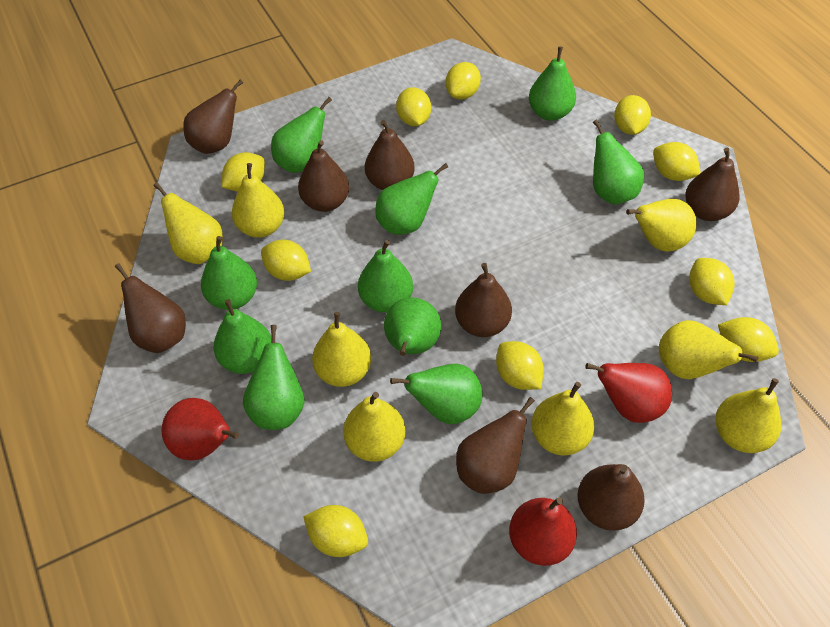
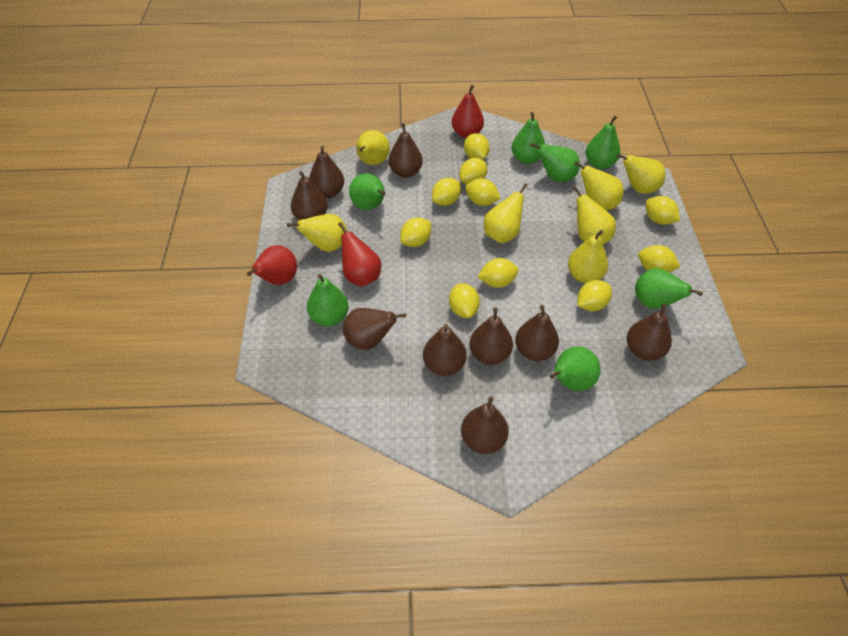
brown pear: [115,263,186,353] [183,79,243,154] [298,140,349,212] [365,120,415,190] [455,263,512,337] [456,397,535,494] [577,464,645,531] [685,148,740,221] = 8 -> [291,171,328,220] [309,146,344,198] [343,308,406,350] [388,123,423,178] [423,324,467,376] [461,396,509,454] [470,307,513,365] [515,305,559,361] [627,303,672,360] = 9
green pear: [201,236,257,310] [214,299,272,374] [243,325,305,430] [271,97,332,173] [358,240,413,313] [375,163,448,235] [384,297,441,356] [390,364,483,424] [529,47,576,121] [593,119,644,204] = 10 -> [307,274,349,326] [349,173,385,210] [512,112,545,164] [530,143,580,182] [550,346,601,391] [586,116,620,169] [635,268,703,309] = 7
yellow pear: [154,182,223,264] [232,163,285,238] [312,312,371,387] [343,392,406,462] [531,382,594,455] [626,199,697,252] [659,320,759,379] [716,378,781,453] = 8 -> [287,214,347,252] [356,130,390,165] [484,183,528,243] [568,230,608,283] [573,186,616,244] [574,161,623,210] [617,154,665,194] = 7

